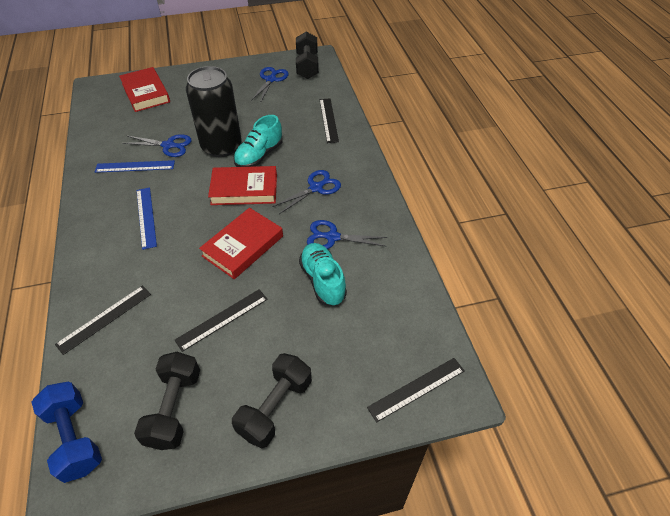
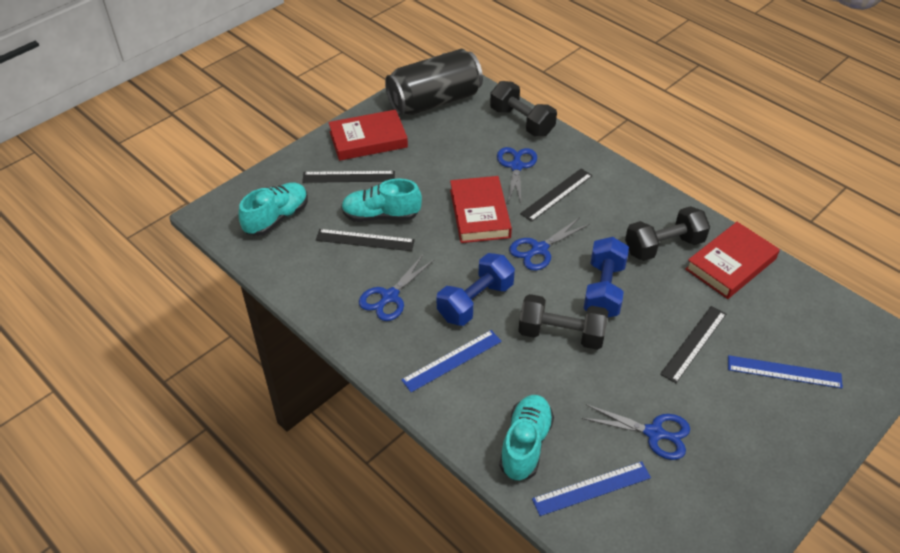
blue dumbbell: [32,382,102,483] = 1 -> [437,253,515,326] [584,237,629,317] = 2
blue ruler: [95,160,175,173] [136,187,157,250] = 2 -> [401,330,502,392] [532,461,651,516] [728,355,843,388] = 3
turquoise shoe: [234,115,283,167] [299,243,347,306] = 2 -> [238,182,308,236] [341,179,422,222] [499,395,554,481] = 3

